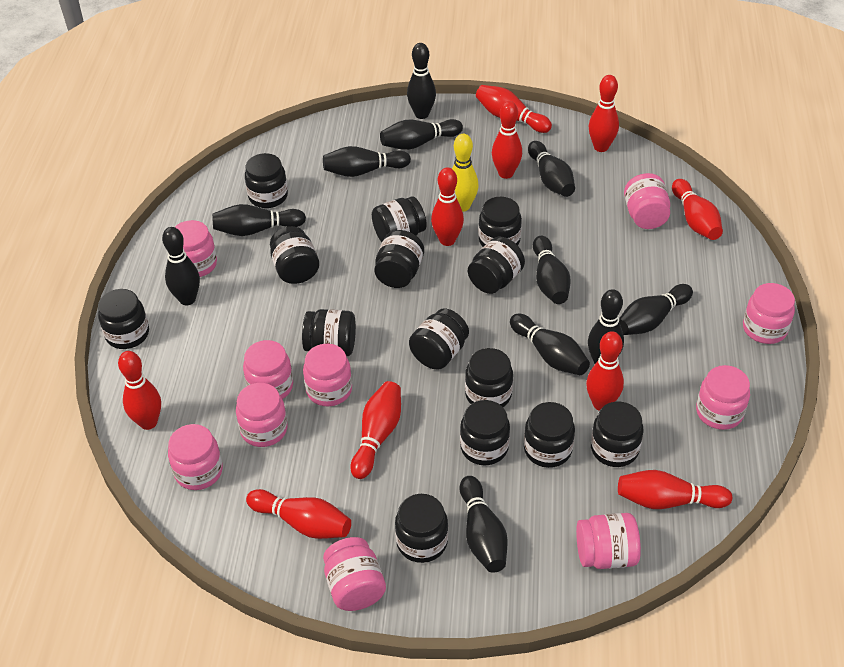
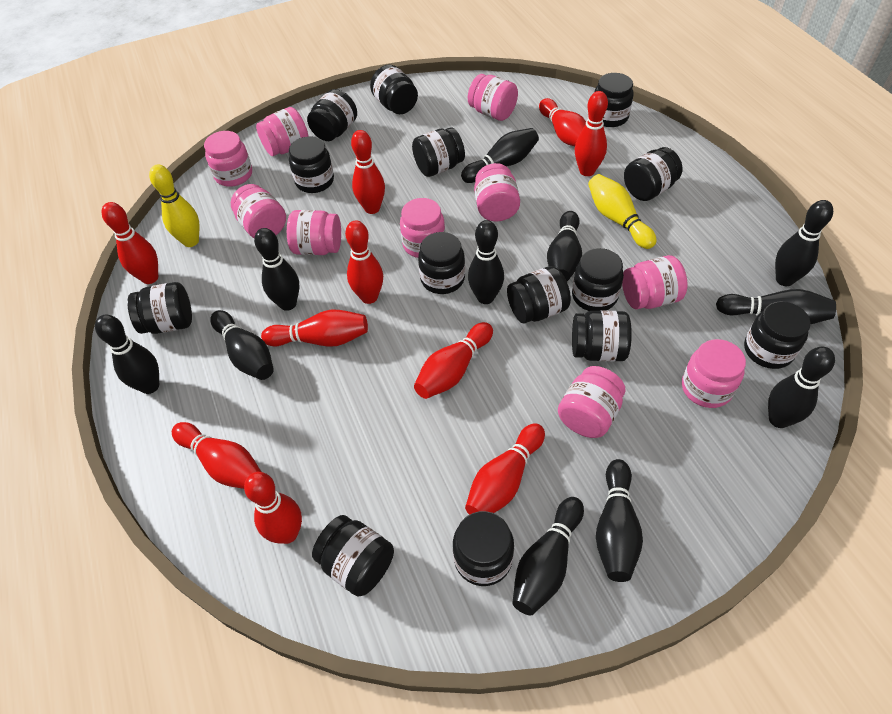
yellow bowling pin: [452,134,479,212] = 1 -> [149,165,199,247] [588,174,657,249] = 2

